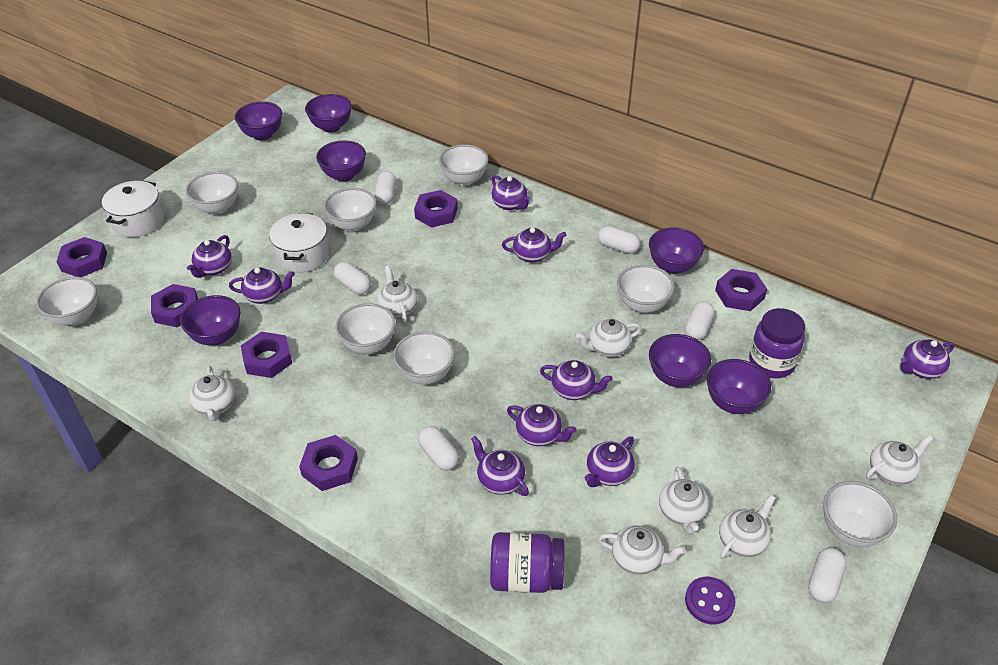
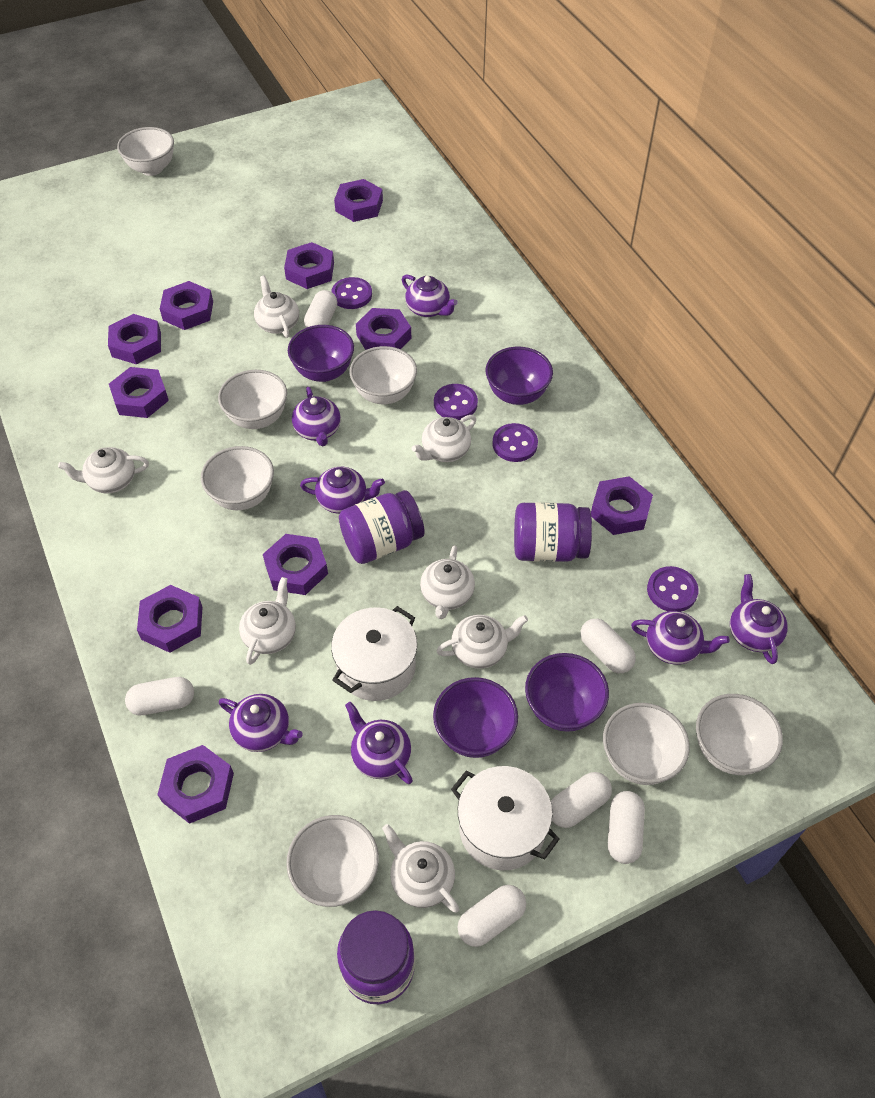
purple bowl: [180,295,241,345] [235,102,282,140] [305,94,352,133] [316,140,366,182] [649,227,704,274] [649,334,711,387] [707,359,771,414] = 7 -> [288,325,354,382] [433,677,518,758] [486,347,553,405] [525,653,609,732] = 4
purple button: [685,577,735,624] = 1 -> [331,277,372,309] [434,384,478,420] [492,423,538,462] [647,566,699,612] = 4
purple jar: [490,532,564,593] [749,308,805,378] = 2 -> [337,910,415,1004] [339,490,424,564] [514,502,592,562] = 3
purple nut: [57,237,107,277] [151,284,198,327] [241,332,292,378] [299,435,358,491] [414,190,458,228] [715,269,767,311] = 6 -> [108,314,161,364] [109,367,169,418] [137,585,203,653] [157,745,234,824] [160,281,213,330] [263,534,328,595] [284,242,334,289] [334,179,383,222] [356,308,411,350] [591,476,653,535] = 10
purple teapot: [187,235,232,278] [229,268,295,304] [471,436,529,496] [491,175,531,210] [502,227,566,263] [507,404,577,446] [540,360,613,400] [585,437,635,487] [900,340,955,379] = 9 -> [219,694,303,752] [292,387,341,446] [300,467,385,514] [345,702,413,784] [402,274,458,317] [631,611,730,665] [730,574,788,664] = 7
white bowl: [36,277,97,326] [186,172,238,214] [324,188,377,232] [335,303,396,354] [393,331,455,384] [439,145,488,186] [617,265,675,313] [823,481,897,547] = 8 -> [117,127,174,176] [201,446,274,510] [218,370,287,429] [286,815,379,907] [349,346,417,404] [603,703,690,785] [696,694,783,775] = 7

